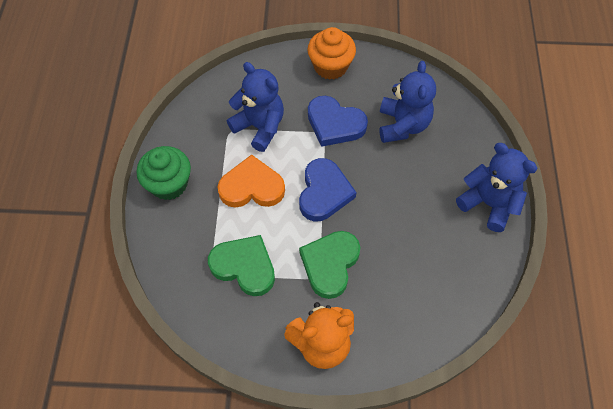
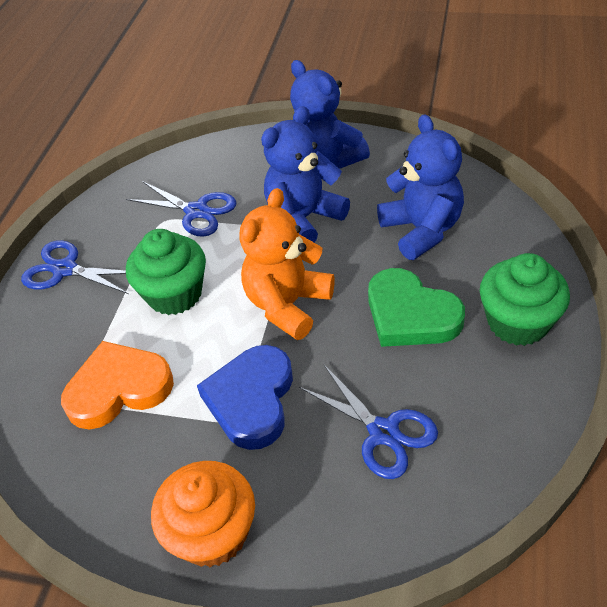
blue heart: [299,158,356,221] [308,96,368,147] = 2 -> [197,345,293,450] = 1
blue scissors: none = 0 -> [21,240,128,294] [126,181,236,237] [299,365,438,479] = 3
green cupcake: [137,146,191,200] = 1 -> [126,229,206,315] [480,253,570,346] = 2
green heart: [208,235,275,296] [299,231,360,299] = 2 -> [368,268,465,347] = 1

